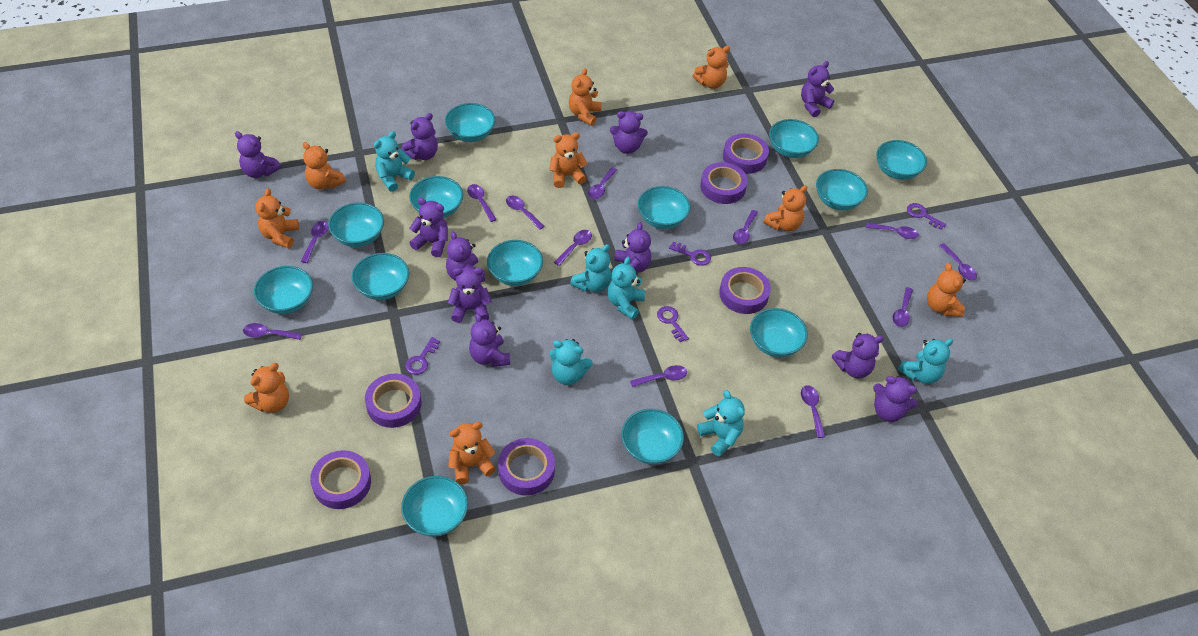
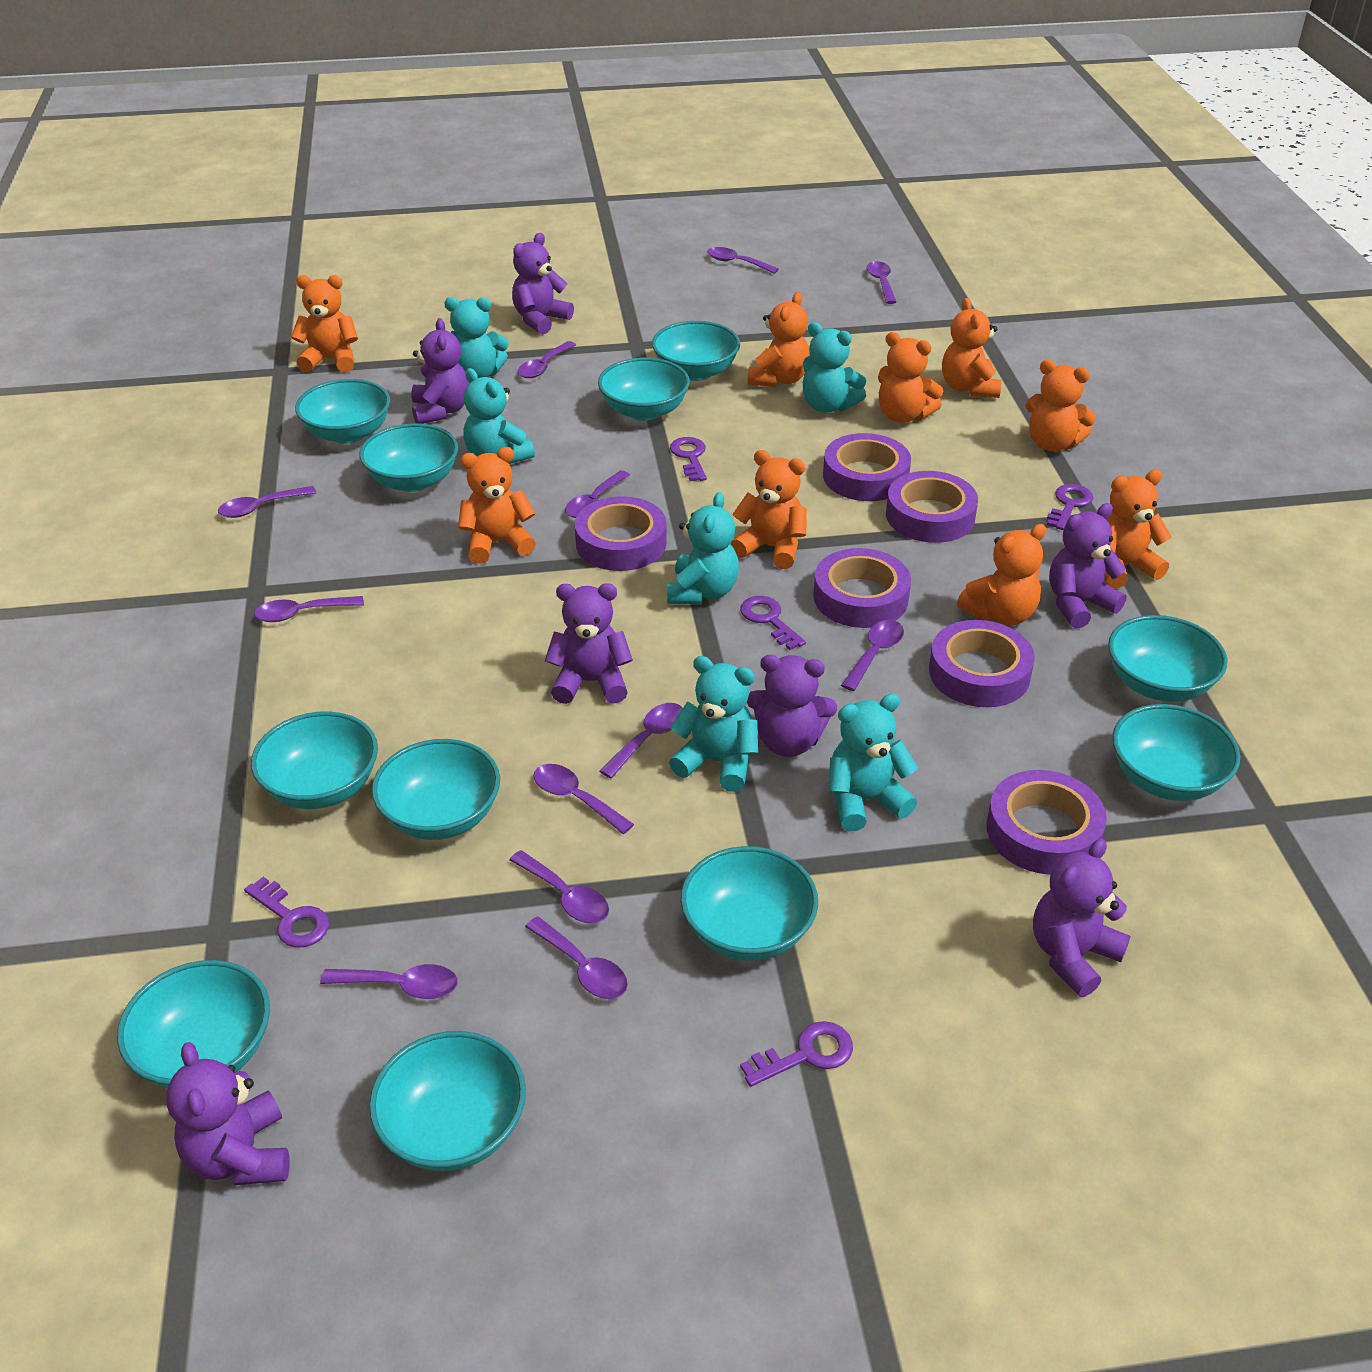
purple key: [405,337,440,375] [657,306,689,342] [669,242,711,266] [907,203,946,230] = 4 -> [244,877,329,948] [670,437,707,481] [740,596,806,650] [740,1021,853,1087] [1047,484,1093,530] = 5
purple teddy bear: [235,131,281,178] [401,113,438,160] [409,198,448,257] [446,231,485,282] [448,267,492,323] [469,313,510,367] [610,111,648,154] [614,222,651,272] [801,61,834,117] [832,333,884,378] [873,376,918,422] = 11 -> [166,1042,289,1185] [411,318,469,424] [512,233,574,334] [545,583,633,704] [747,655,837,757] [1033,839,1131,997] [1049,503,1126,628] = 7
turquoise bowl: [254,266,313,314] [328,203,384,247] [352,253,409,300] [401,476,468,537] [409,176,463,218] [445,103,495,142] [487,240,543,286] [621,409,684,465] [638,186,691,229] [750,308,808,357] [769,119,819,158] [816,169,868,210] [876,140,927,180] = 13 -> [117,960,270,1088] [251,711,378,809] [295,379,390,444] [360,423,458,492] [369,1031,526,1171] [372,739,500,840] [598,358,690,421] [652,321,740,381] [681,846,818,961] [1108,615,1227,702] [1112,704,1240,801] = 11

